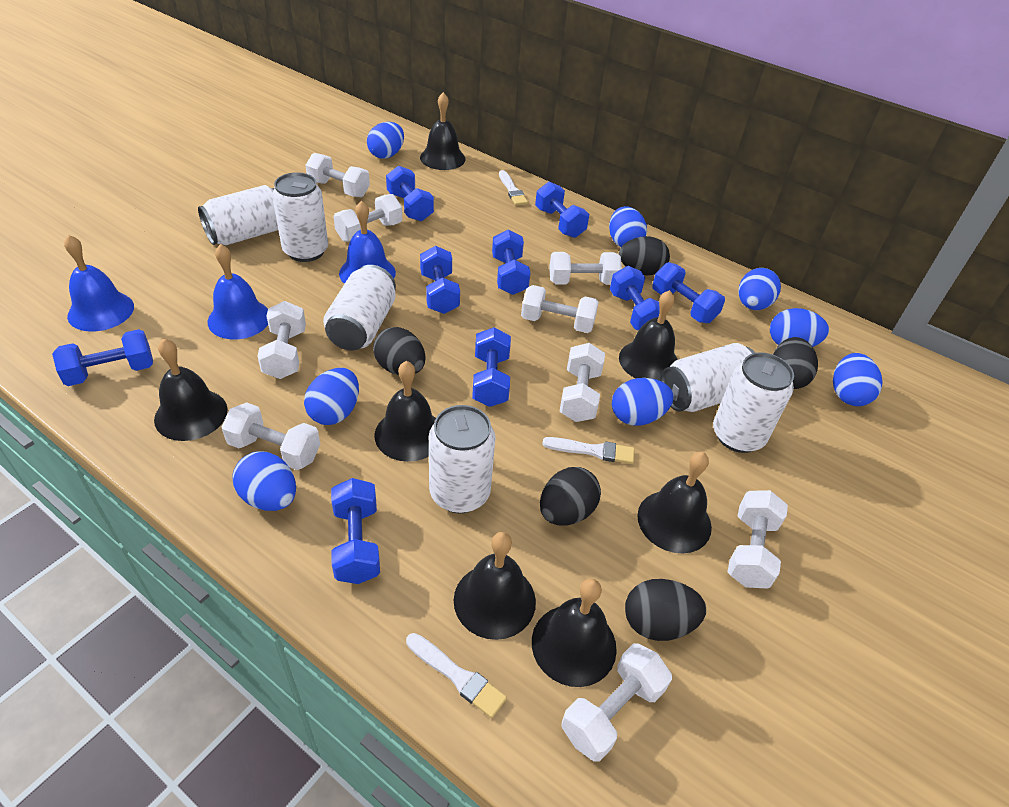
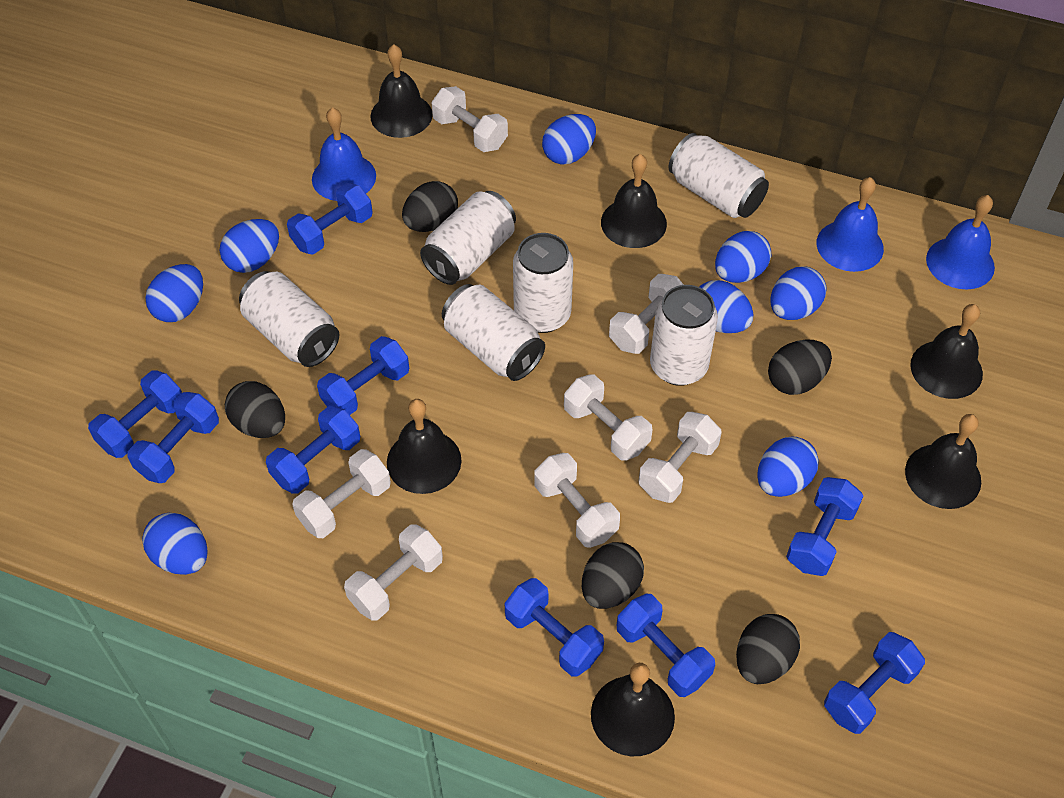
black bell: [154,339,228,441] [375,361,436,462] [420,92,466,170] [454,532,536,640] [532,578,617,687] [619,290,678,381] [637,452,712,553] = 7 -> [370,44,433,138] [387,399,461,494] [591,663,675,756] [601,154,667,248] [905,414,981,509] [910,304,983,399] = 6
white brush: [406,633,507,718] [499,170,528,206] [542,437,635,464] = 3 -> none = 0
white dumbbell: [222,402,320,470] [257,301,306,379] [305,153,370,197] [333,194,402,242] [521,285,599,333] [549,252,622,285] [560,343,605,422] [561,643,672,762] [727,490,788,589] = 9 -> [292,449,391,538] [344,524,443,621] [432,86,508,152] [534,453,620,548] [564,374,652,461] [609,274,684,354] [639,412,722,503] = 7

